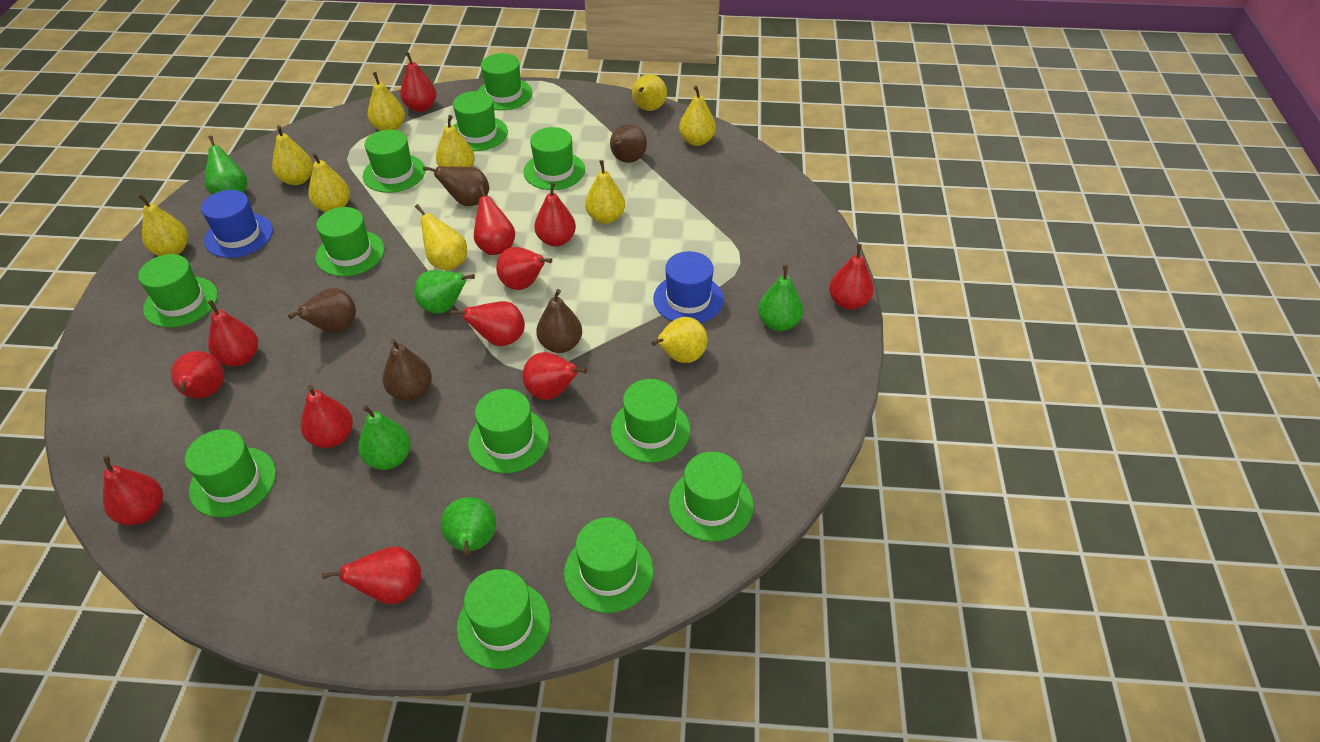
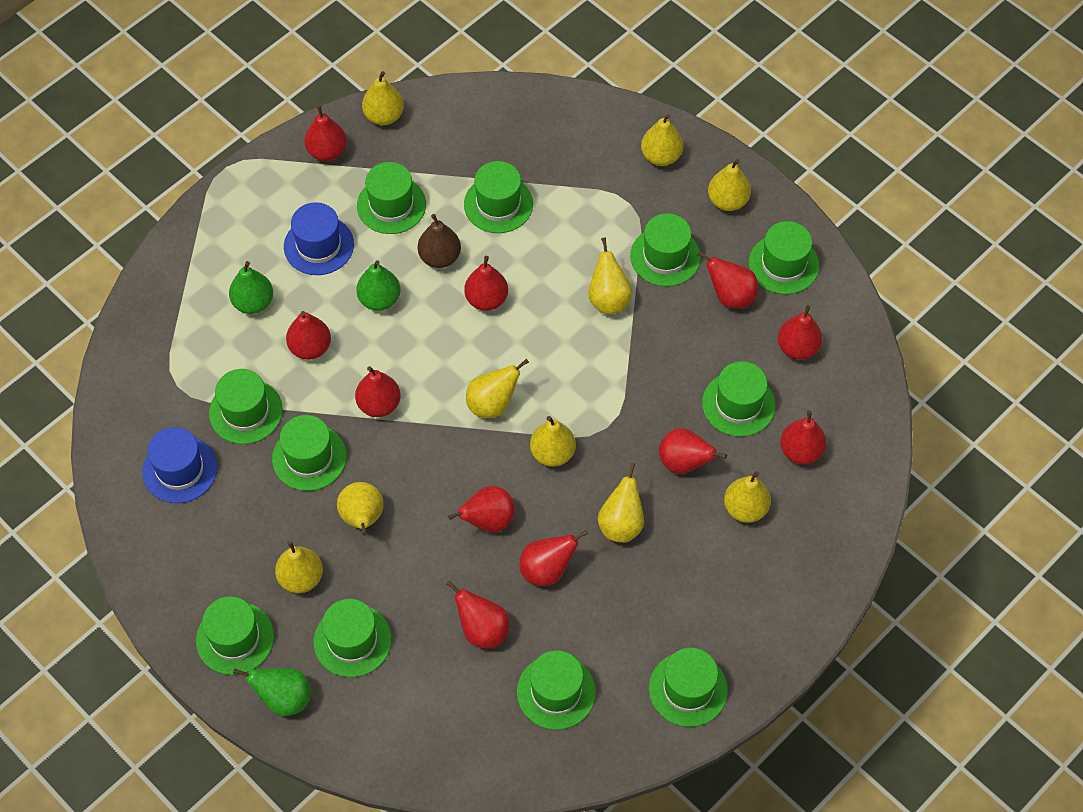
brown pear: [288,288,356,333] [382,339,432,401] [423,166,489,206] [536,289,582,353] [610,124,647,163] = 5 -> [418,214,461,268] = 1
green hat: [138,254,218,328] [185,429,276,517] [316,207,384,277] [363,130,425,193] [453,91,508,151] [457,569,550,669] [468,389,549,473] [478,53,533,110] [524,127,585,190] [564,517,654,613] [611,379,690,463] [669,452,754,541] = 12 -> [196,596,274,675] [209,369,283,444] [272,415,347,491] [314,599,392,677] [357,162,426,234] [464,161,533,233] [517,650,596,730] [630,213,701,286] [649,648,728,727] [702,361,775,437] [749,221,819,294] = 11
green pear: [205,135,247,195] [358,405,411,470] [414,270,475,313] [441,497,496,555] [758,265,803,331] = 5 -> [229,261,273,314] [233,668,311,716] [356,260,401,311] = 3
red pear: [103,455,163,525] [171,351,224,399] [208,300,258,366] [300,385,353,448] [322,546,421,604] [400,52,437,112] [450,301,525,346] [474,185,515,255] [496,247,552,290] [522,352,587,400] [534,183,576,246] [829,244,874,310] = 12 -> [286,311,331,360] [304,105,347,161] [355,366,401,417] [447,580,509,649] [448,486,515,532] [464,256,508,311] [519,530,588,586] [659,428,727,474] [698,251,758,309] [778,305,823,360] [780,410,827,464] = 11

